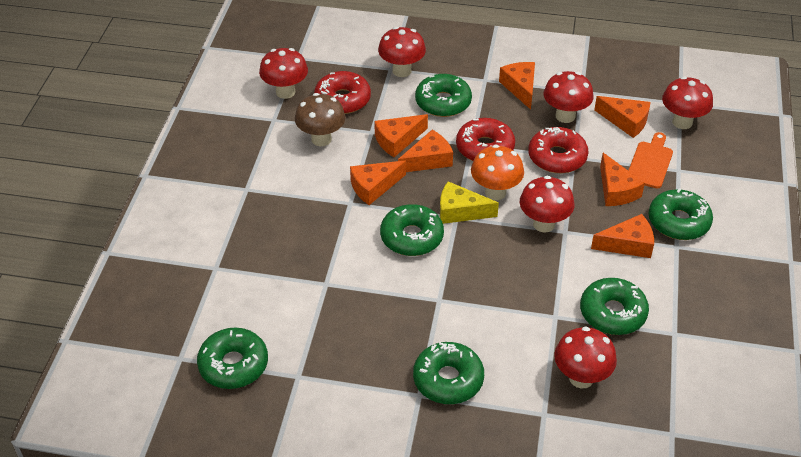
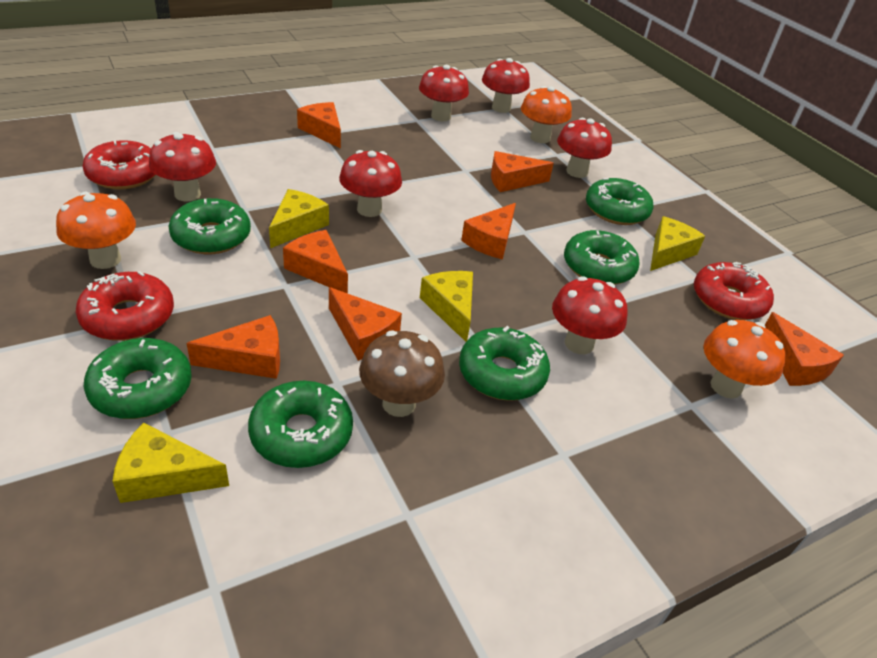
orange cutting board: [628,132,673,188] = 1 -> none = 0
orange mushroom: [471,145,524,200] = 1 -> [56,192,136,269] [521,86,572,143] [703,320,786,399] = 3
yellow cheese: [440,181,499,224] = 1 -> [112,423,229,503] [269,189,329,248] [420,271,473,342] [650,216,705,271] = 4

